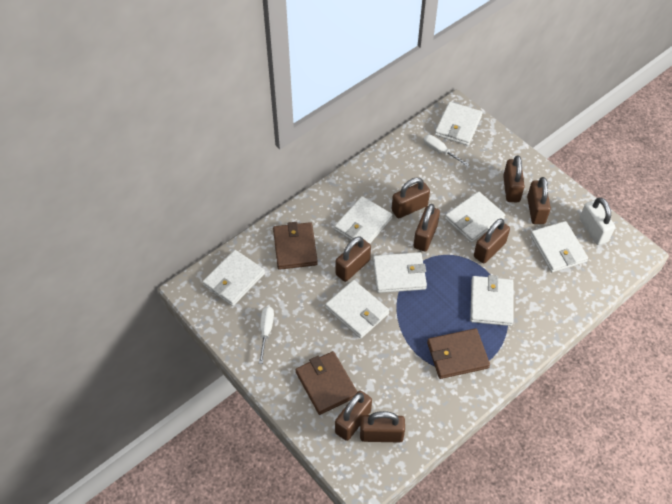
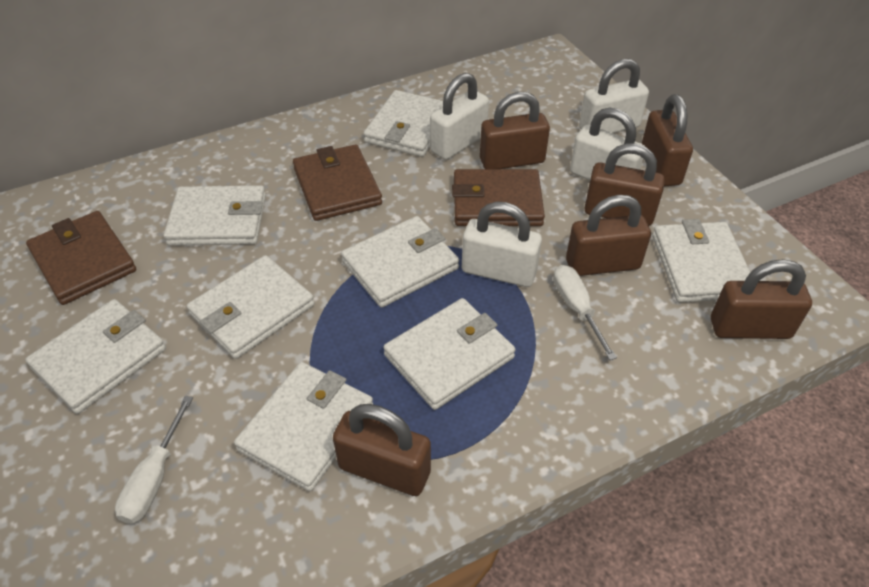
brown padlock: [335,391,372,441] [336,236,371,282] [360,411,405,442] [392,178,430,218] [414,204,440,251] [474,218,510,264] [503,155,525,202] [527,177,551,224] = 8 -> [333,404,431,496] [480,92,550,169] [566,195,651,276] [585,143,665,226] [641,94,693,186] [711,259,812,339] = 6
white padlock: [580,197,615,245] = 1 -> [430,73,489,160] [462,201,542,287] [570,107,644,180] [579,59,649,133] = 4

